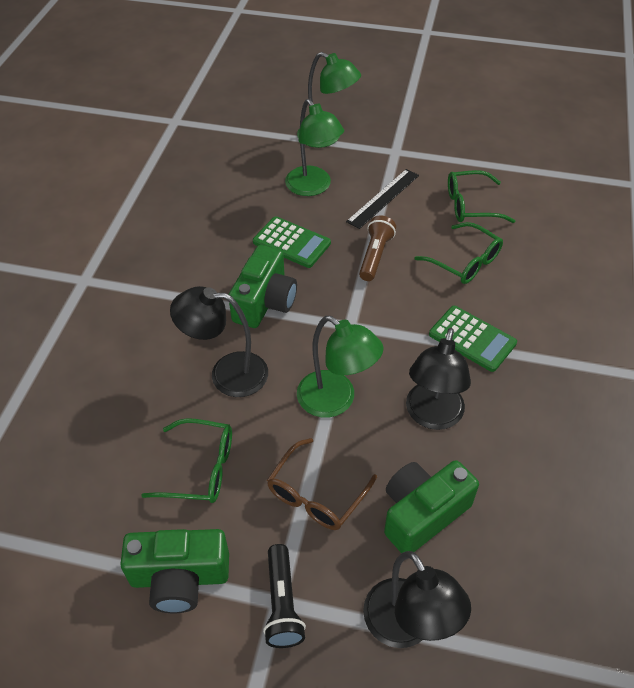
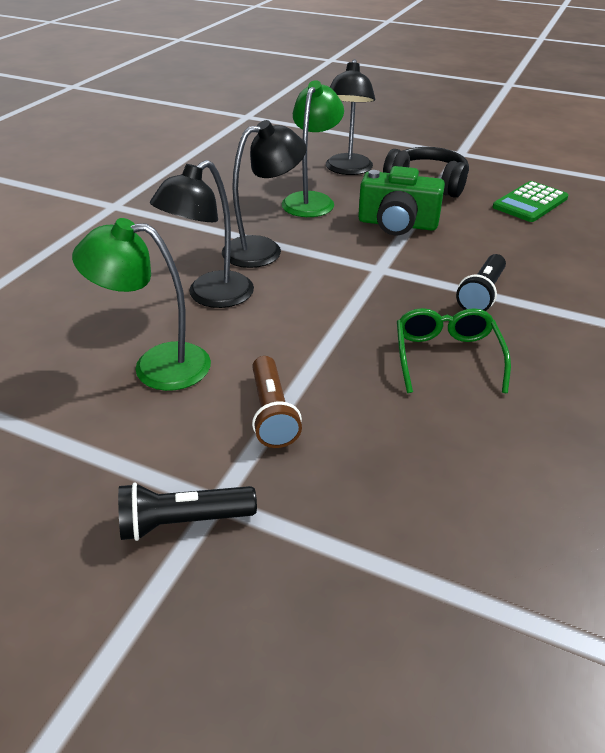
black flashlight: [263,544,306,648] = 1 -> [118,482,257,541] [456,254,506,311] = 2
black headphones: none = 0 -> [383,147,469,198] = 1
black ruler: [346,169,419,229] = 1 -> none = 0
brown glasses: [267,438,377,530] = 1 -> none = 0
green calculator: [253,216,331,268] [429,306,517,372] = 2 -> [493,181,568,222] = 1
green camera: [120,529,229,613] [229,245,297,328] [384,460,479,553] = 3 -> [358,166,445,235] = 1
green glasses: [141,418,232,503] [414,222,503,284] [448,170,515,223] = 3 -> [397,308,511,393] = 1
green lamp: [285,99,344,196] [297,52,361,148] [297,316,383,418] = 3 -> [72,218,211,391] [282,80,344,217] = 2

